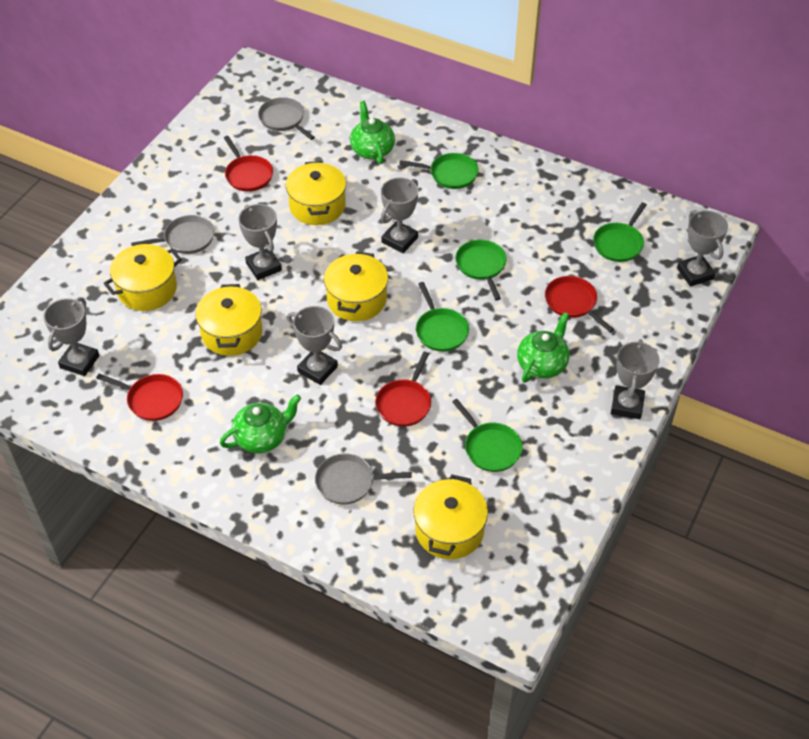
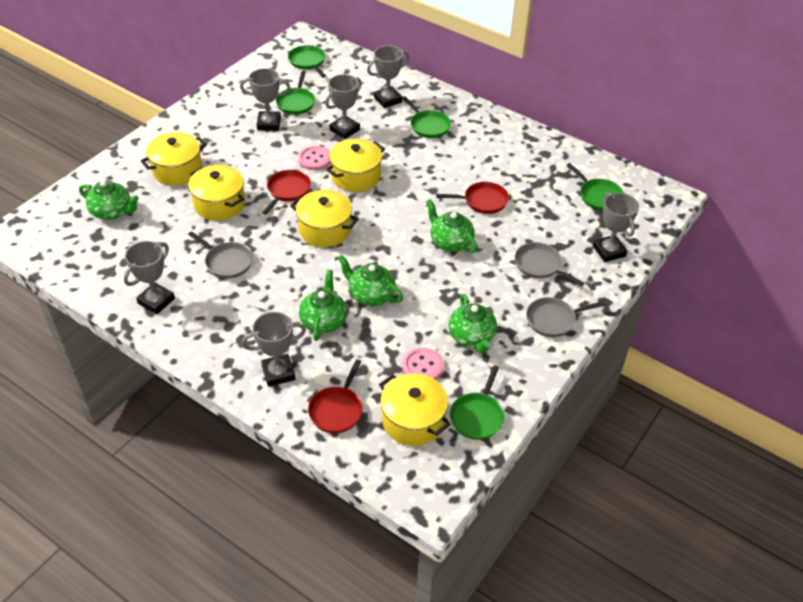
green teapot: [220,394,301,453] [350,101,395,164] [517,312,570,383] = 3 -> [79,180,139,220] [299,269,347,341] [338,255,403,306] [426,199,477,253] [449,294,497,354] = 5
pink button: none = 0 -> [298,146,331,170] [402,347,444,380] = 2
red pan: [96,374,183,421] [224,136,273,192] [375,352,431,427] [545,276,614,333] = 4 -> [262,170,311,215] [308,359,363,433] [436,182,509,214] = 3

